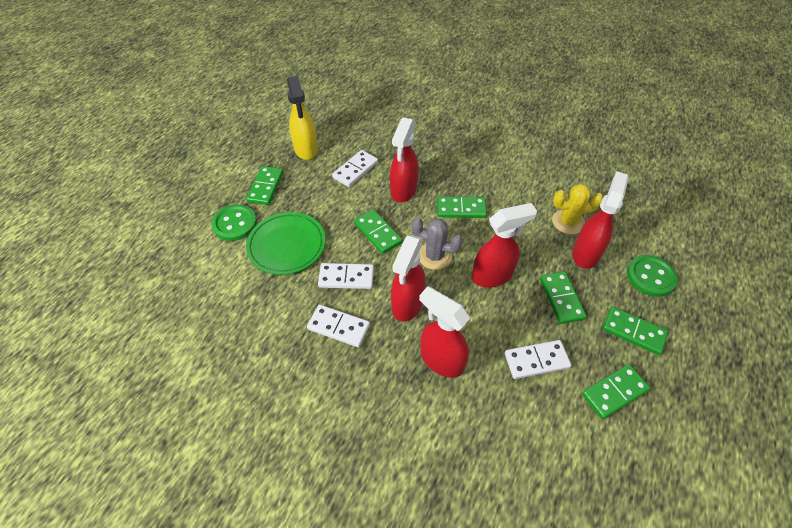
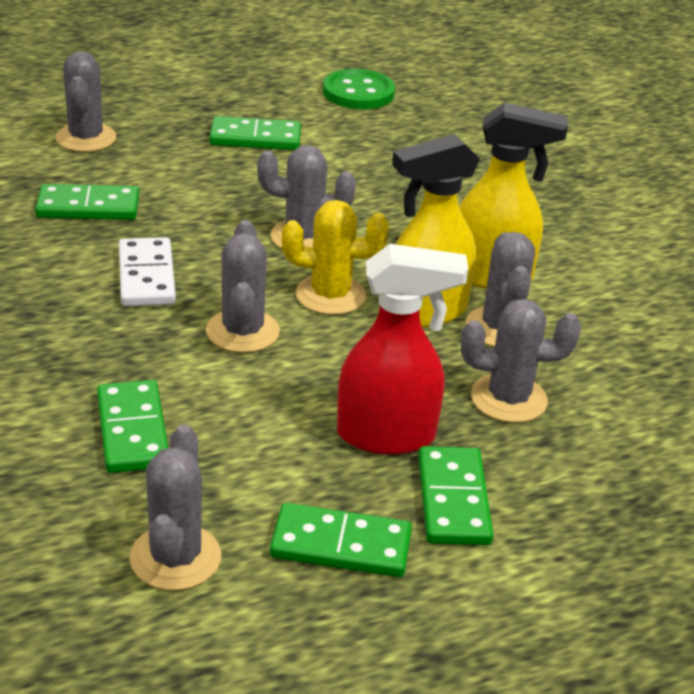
green button: [212,204,257,241] [627,255,678,297] = 2 -> [323,69,395,109] = 1
green domino: [246,166,283,205] [354,209,402,254] [437,196,487,218] [540,272,587,324] [582,364,650,419] [603,307,668,355] = 6 -> [35,184,139,220] [97,380,169,473] [209,116,301,150] [270,503,412,577] [418,446,493,545] = 5
green plate: [246,212,325,275] = 1 -> none = 0
grey cactus: [412,218,463,270] = 1 -> [55,51,116,152] [129,425,221,591] [206,220,280,353] [257,145,356,249] [461,299,581,423] [466,232,535,347] = 6
red spray bottle: [390,117,419,202] [391,235,426,322] [419,287,470,378] [472,203,537,288] [572,171,629,269] = 5 -> [337,244,468,455] = 1
white domino: [307,305,370,347] [318,263,374,289] [332,150,378,187] [504,340,571,379] = 4 -> [119,237,176,306] = 1
yellow spray bottle: [287,76,318,160] = 1 -> [392,134,480,328] [459,102,568,289] = 2

